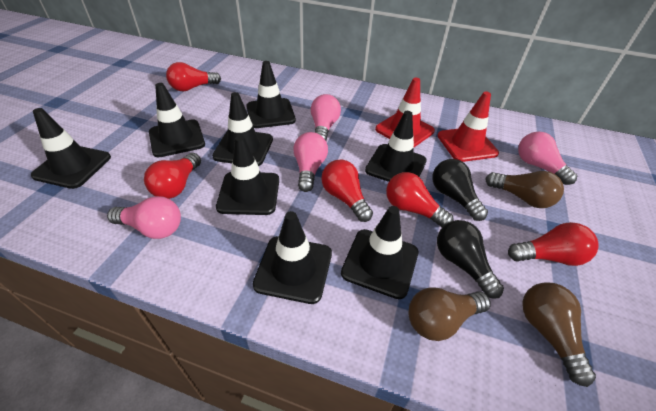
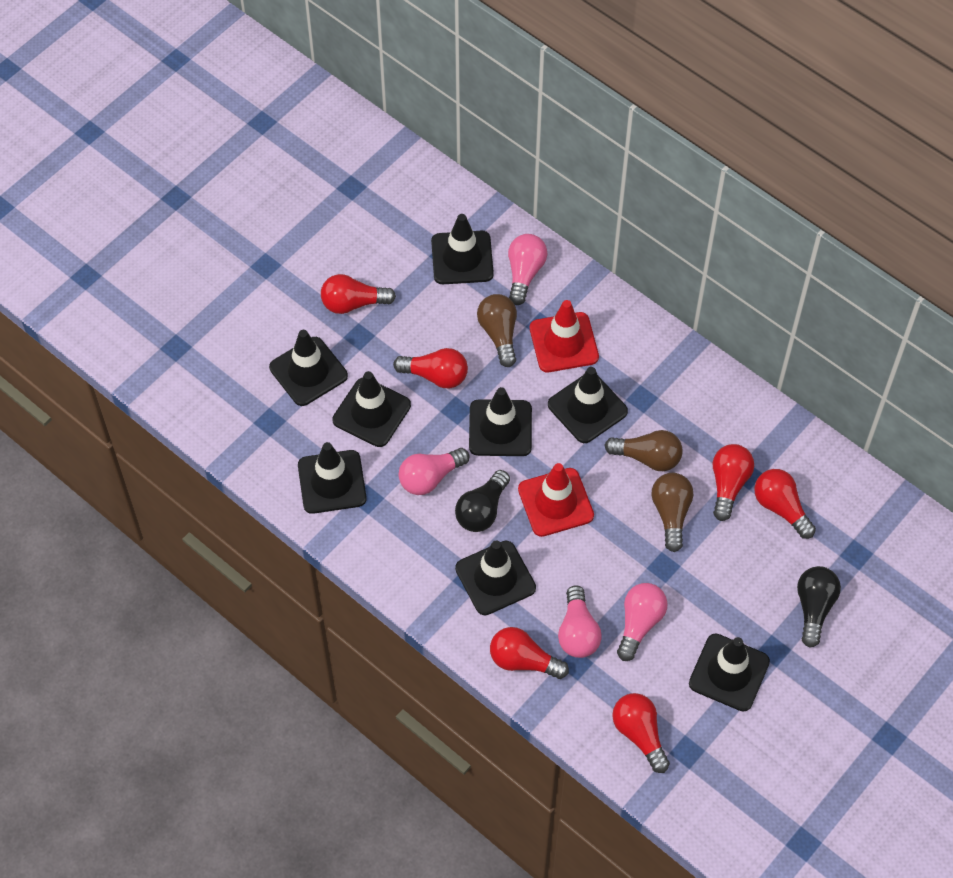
red light bulb: [144,153,201,199] [166,62,221,91] [321,159,373,222] [386,172,454,228] [508,222,599,266] = 5 -> [321,274,396,314] [393,348,468,388] [490,627,569,679] [612,693,670,773] [713,444,754,521] [754,469,816,539] = 6

